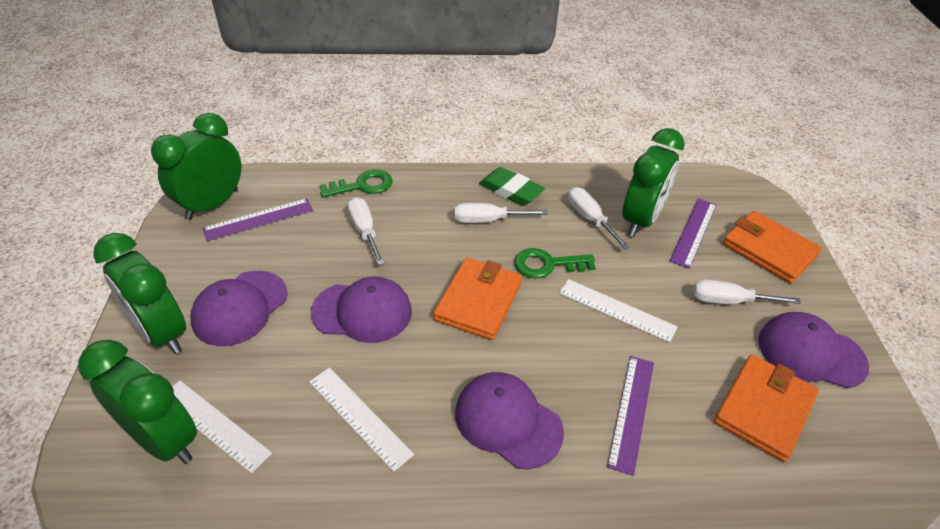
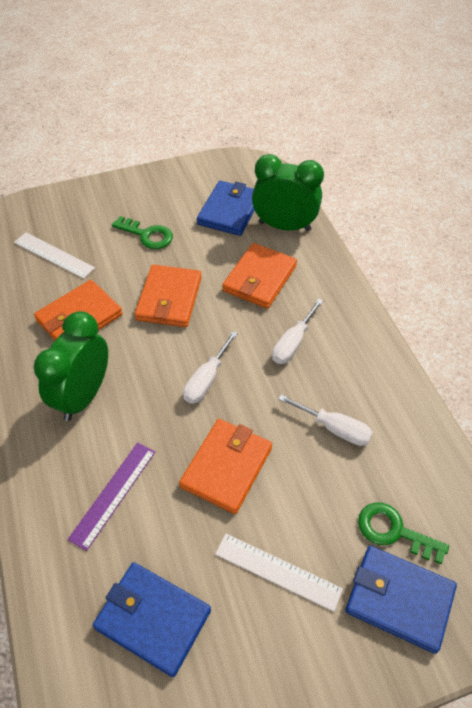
blue wallet: none = 0 -> [93,562,211,677] [197,181,255,236] [345,546,457,654] = 3
green clock: [78,340,197,464] [93,233,186,354] [151,113,241,220] [622,128,685,237] = 4 -> [34,311,108,421] [252,154,324,231] = 2
green eraser: [479,167,545,206] = 1 -> none = 0
orange wallet: [433,258,522,340] [714,354,819,462] [723,211,822,283] = 3 -> [34,280,123,340] [135,265,202,327] [179,419,272,514] [222,243,297,309] = 4
purple cap: [190,270,288,346] [311,276,412,343] [455,372,564,469] [758,312,869,388] = 4 -> none = 0
purple ruler: [202,198,313,241] [607,356,654,476] [669,198,717,269] = 3 -> [68,442,155,551] = 1
white ruler: [172,381,272,474] [309,368,414,472] [559,279,678,343] = 3 -> [14,232,95,279] [215,534,343,612] = 2
white screwdriver: [348,197,385,265] [455,203,548,223] [568,187,630,249] [693,279,801,304] = 4 -> [183,331,238,404] [272,299,323,364] [278,394,373,446] = 3

